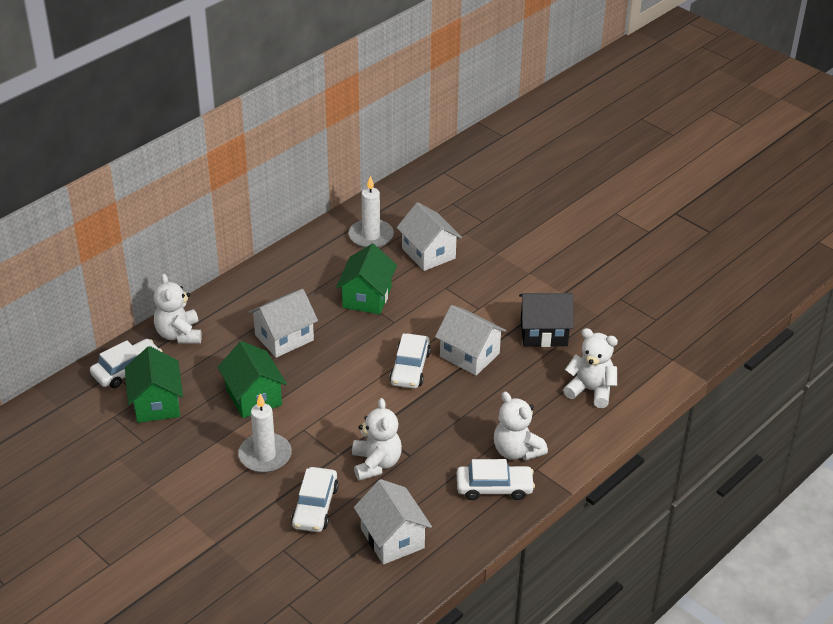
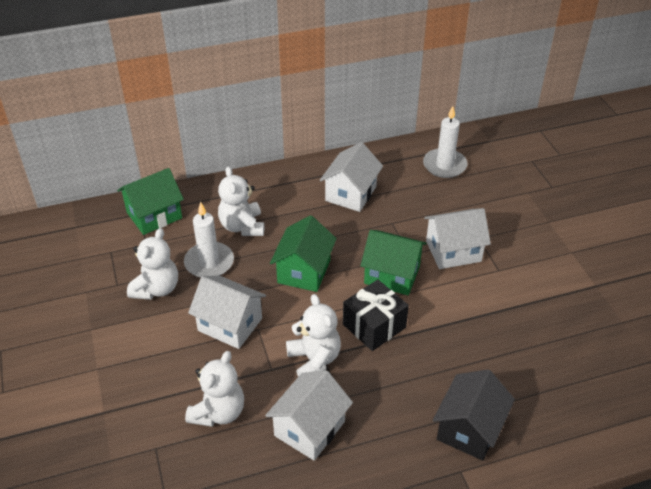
black gift: none = 0 -> [343,280,409,351] = 1
white car: [90,339,162,388] [291,467,339,532] [389,333,431,388] [457,459,535,500] = 4 -> none = 0

